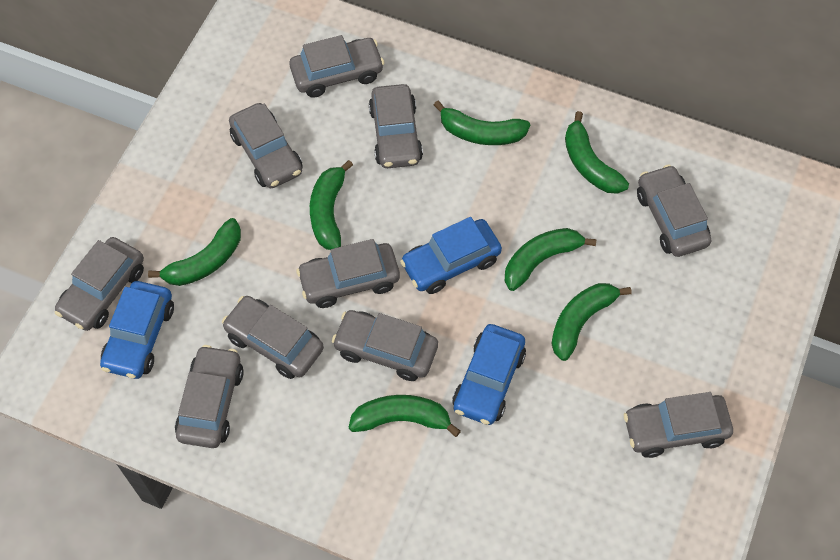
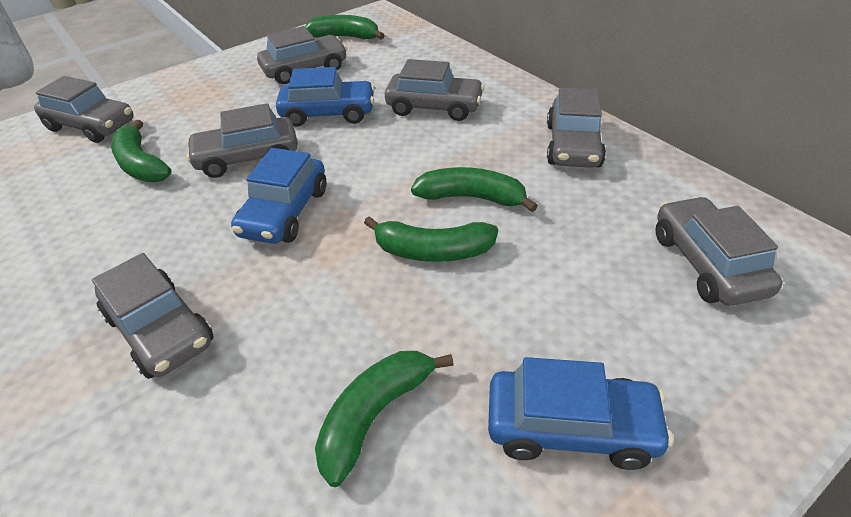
green banana: [148,218,241,286] [310,160,353,250] [349,395,461,437] [434,101,530,145] [505,228,596,291] [551,283,632,361] [565,111,629,194] = 7 -> [111,120,172,182] [305,15,385,39] [315,351,454,487] [364,216,498,262] [411,167,538,212] = 5
grey car: [55,237,144,331] [175,345,244,448] [222,296,324,379] [229,103,303,188] [290,35,385,98] [296,239,400,308] [332,310,438,381] [369,84,423,168] [624,392,733,458] [637,165,711,257] = 10 -> [34,76,134,143] [92,253,214,379] [186,103,298,178] [257,26,347,84] [385,59,485,121] [547,88,606,168] [656,196,783,306] = 7

